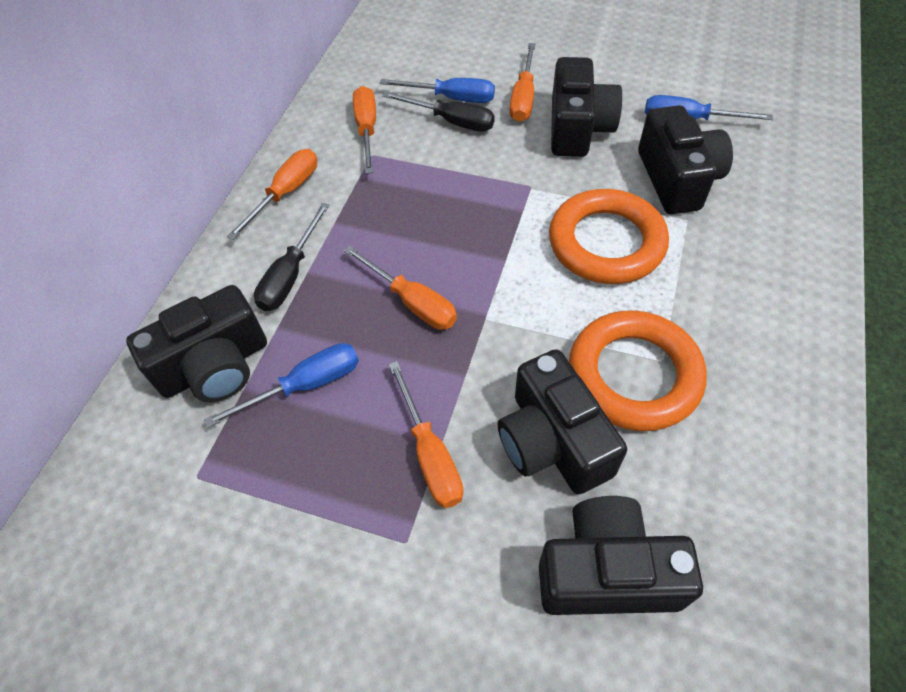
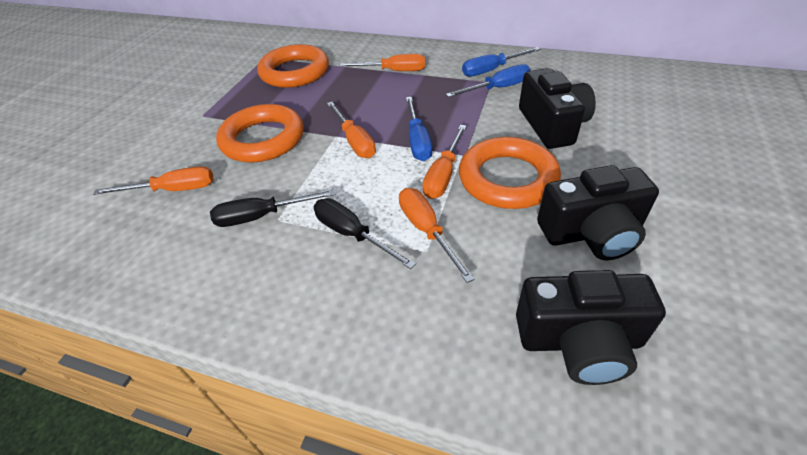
black camera: [126,285,267,402] [498,349,627,495] [539,496,703,615] [551,57,622,157] [638,105,733,214] = 5 -> [516,270,666,385] [519,68,596,149] [537,165,659,260] = 3
orange ring: [549,189,669,284] [569,311,706,431] = 2 -> [216,104,304,163] [257,44,329,88] [459,137,561,209] = 3

